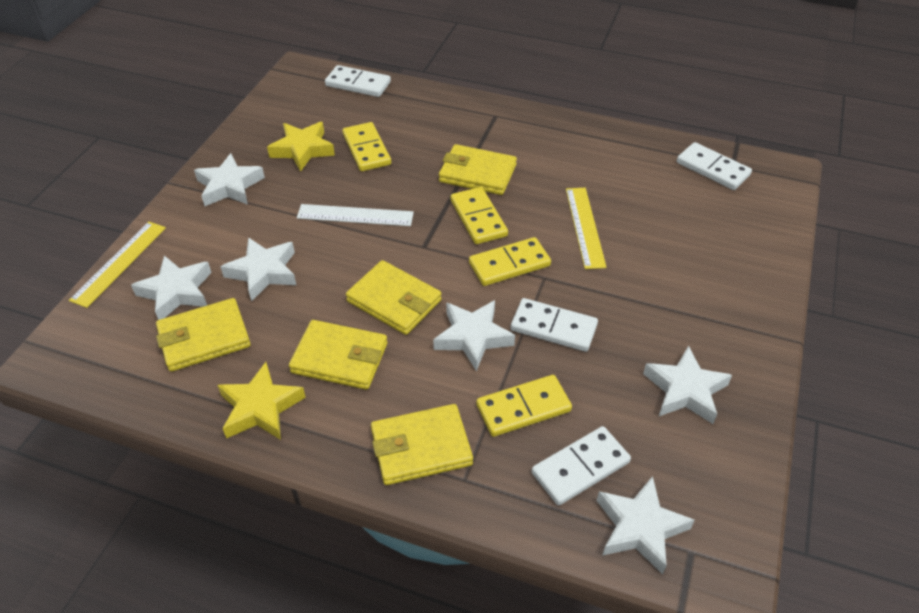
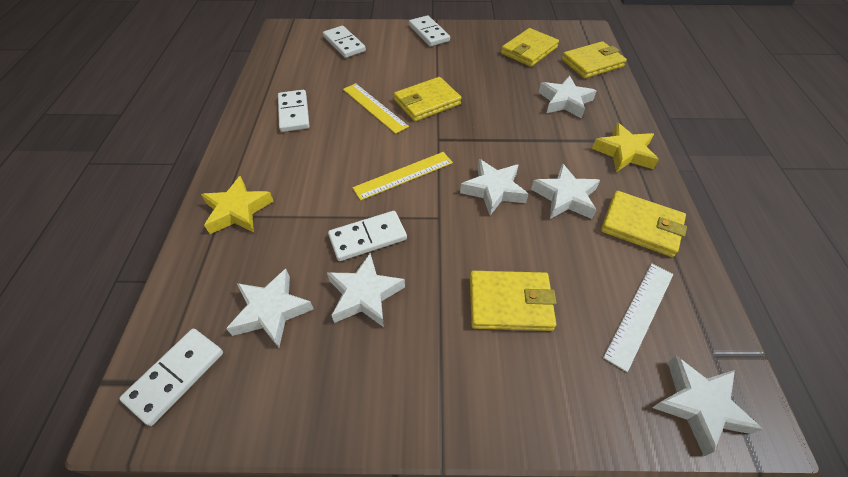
white domino: [325,65,391,97] [510,298,598,352] [532,426,631,505] [677,142,752,190] = 4 -> [119,329,223,426] [278,90,310,132] [323,26,366,58] [328,211,407,261] [409,15,450,46] = 5
yellow domino: [342,122,391,171] [451,187,508,244] [469,237,551,286] [476,375,572,437] = 4 -> none = 0

